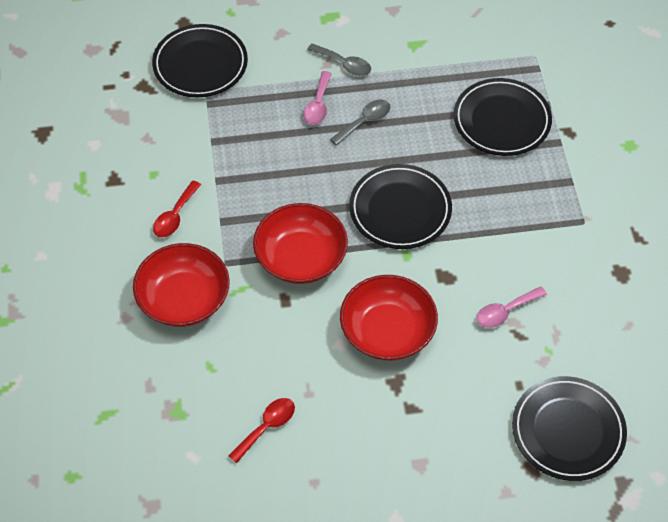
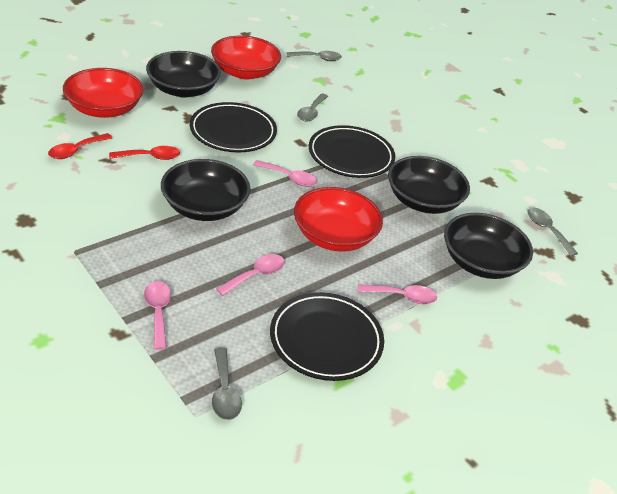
black bowl: none = 0 -> [146,51,221,98] [161,159,250,221] [388,156,470,214] [444,213,533,279] = 4
black plate: [152,24,248,97] [349,164,452,249] [454,78,552,156] [512,376,627,481] = 4 -> [190,102,277,152] [270,292,384,381] [309,125,395,178] = 3
grey spoon: [307,43,371,76] [330,100,390,146] = 2 -> [212,347,242,420] [286,51,342,61] [297,93,328,121] [528,208,578,256] = 4
pink spoon: [303,71,332,125] [476,286,547,328] = 2 -> [144,281,171,350] [216,254,285,296] [253,160,317,187] [358,284,437,304] = 4

